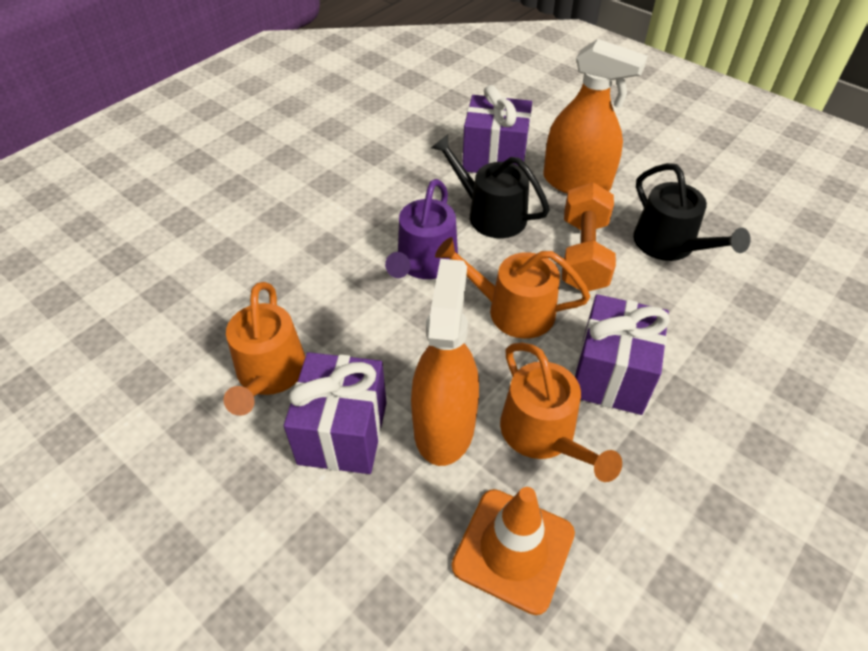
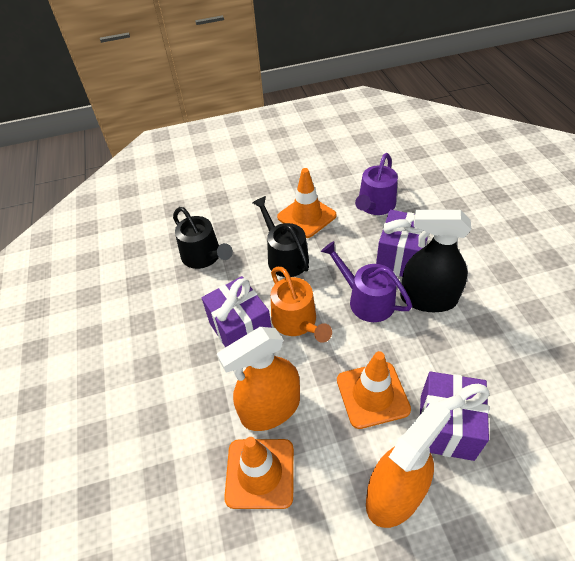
black spray bottle: none = 0 -> [400,210,471,312] = 1
orange dumbbell: [562,182,616,291] = 1 -> none = 0
orange traffic cone: [452,487,575,615] = 1 -> [224,437,294,509] [277,168,337,238] [337,351,411,429] = 3
orange watering can: [224,282,305,416] [435,237,590,339] [500,343,622,482] = 3 -> [271,267,332,343] = 1
purple watering can: [385,179,458,279] = 1 -> [321,241,412,322] [355,153,398,215] = 2

